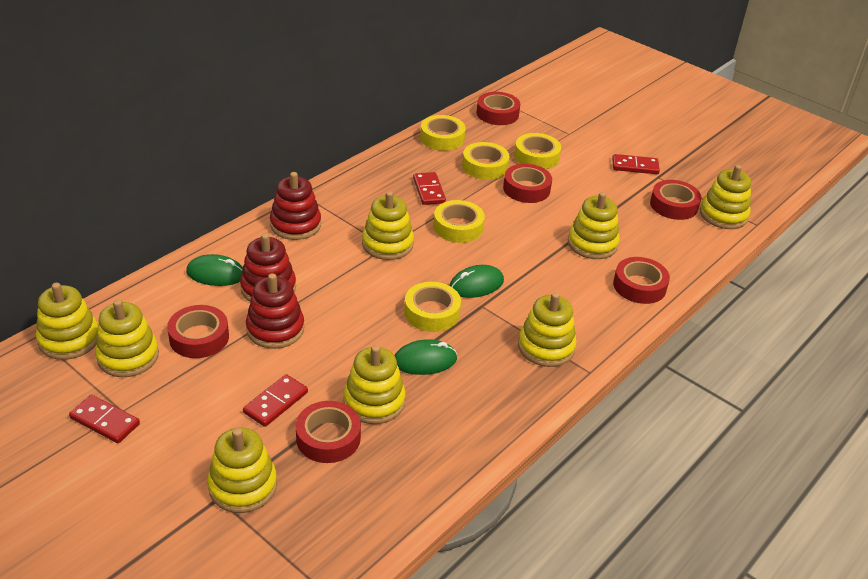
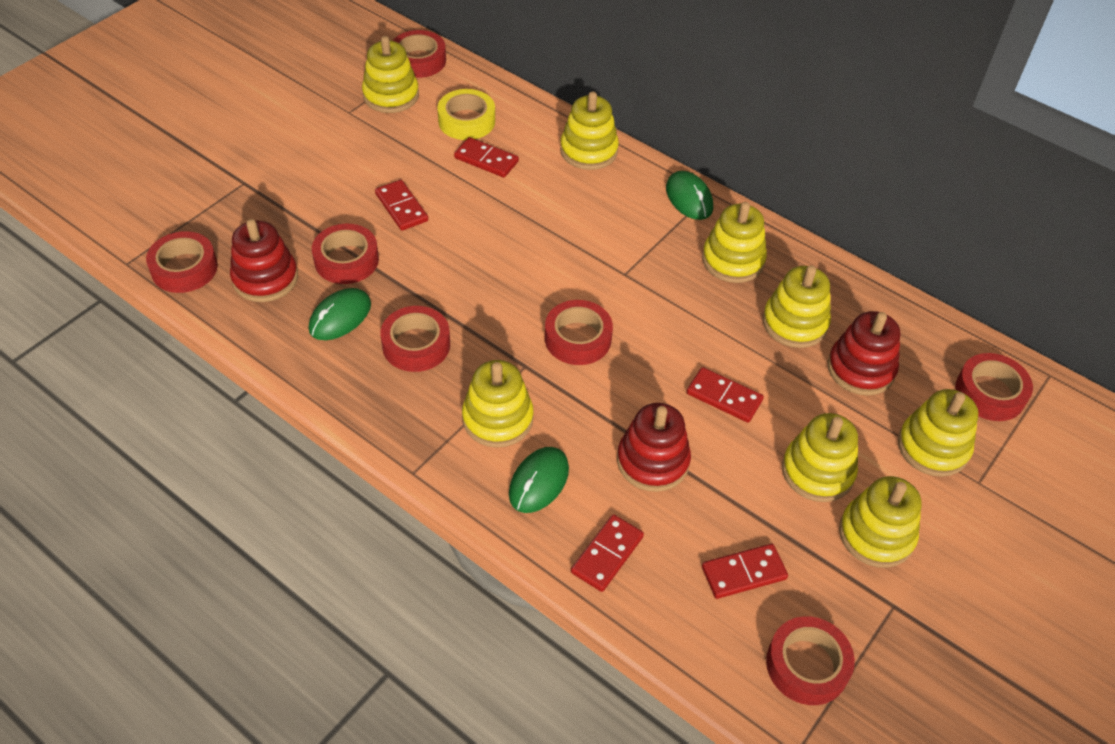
red domino: [69,395,140,443] [243,374,308,427] [413,172,446,205] [612,154,660,174] = 4 -> [375,180,428,231] [454,137,519,177] [571,514,644,592] [687,367,764,423] [702,544,788,599] = 5
red tape: [167,305,229,358] [296,401,361,463] [477,92,520,125] [503,164,552,203] [613,257,670,304] [650,180,701,220] = 6 -> [146,231,218,293] [312,224,379,284] [380,306,450,372] [393,30,446,78] [545,300,613,365] [766,616,855,705] [955,353,1033,421] = 7
yellow tape: [404,282,461,332] [420,115,466,151] [434,200,485,243] [462,142,510,180] [514,133,561,169] = 5 -> [437,89,495,140] = 1

